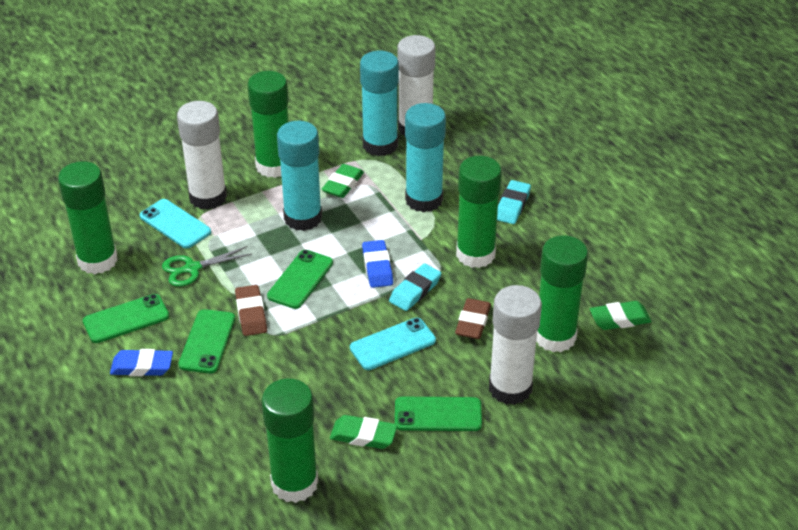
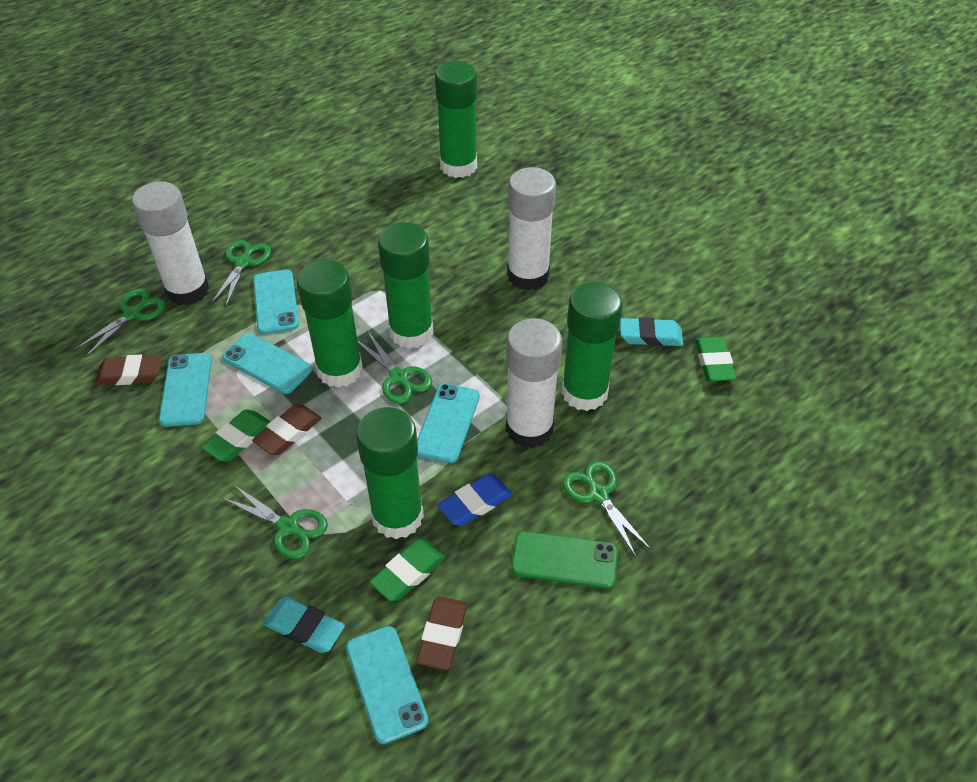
blue eraser: [110,349,173,376] [362,240,393,288] = 2 -> [438,474,512,526] = 1
brown eraser: [235,285,267,336] [455,298,491,339] = 2 -> [95,355,162,385] [252,404,321,455] [416,597,468,670] = 3
green phone: [83,294,169,343] [178,309,235,373] [267,250,333,309] [395,397,482,431] = 4 -> [511,531,618,589] = 1
green scissors: [162,246,252,287] = 1 -> [74,289,166,358] [211,240,271,306] [222,484,328,559] [357,332,432,404] [562,461,651,557] = 5
turquoise glue stick: [277,121,322,231] [360,51,399,156] [405,103,446,212] = 3 -> none = 0
turquoise phone: [140,199,211,248] [350,318,436,370] = 2 -> [159,353,212,427] [222,333,312,394] [253,270,299,334] [346,626,429,744] [417,383,480,463] = 5

